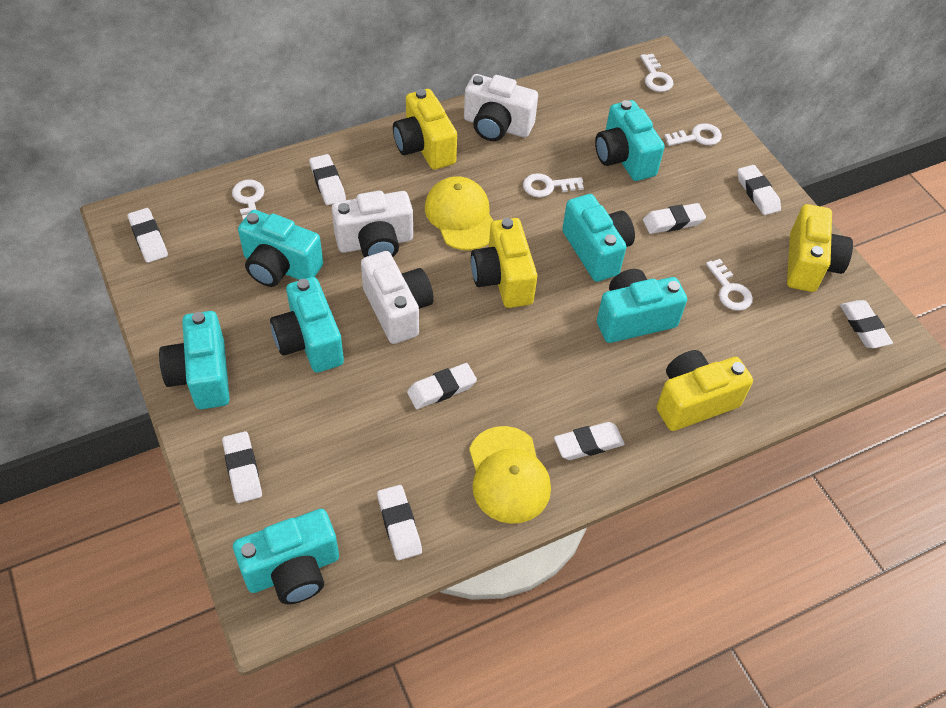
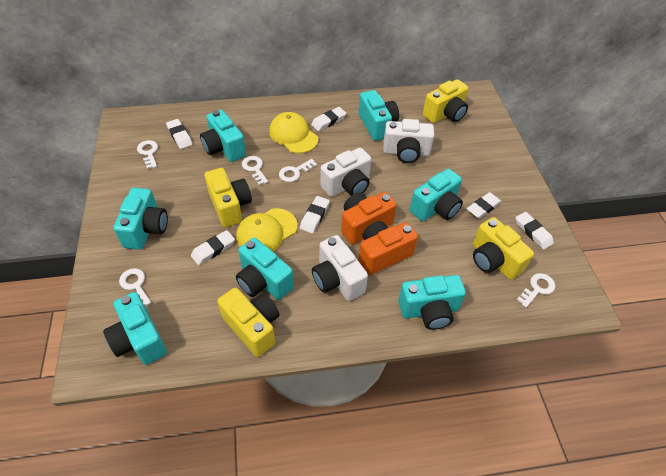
orange camera: none = 0 -> [341,192,397,244] [358,221,418,275] = 2
white eraser: [128,208,168,263] [222,431,262,503] [309,154,346,205] [377,485,422,560] [407,363,477,409] [554,422,625,460] [643,203,706,234] [737,165,781,215] [840,300,893,348] = 9 -> [166,119,193,149] [191,230,235,265] [300,196,330,233] [311,107,346,131] [467,192,502,219] [516,212,554,250] = 6

